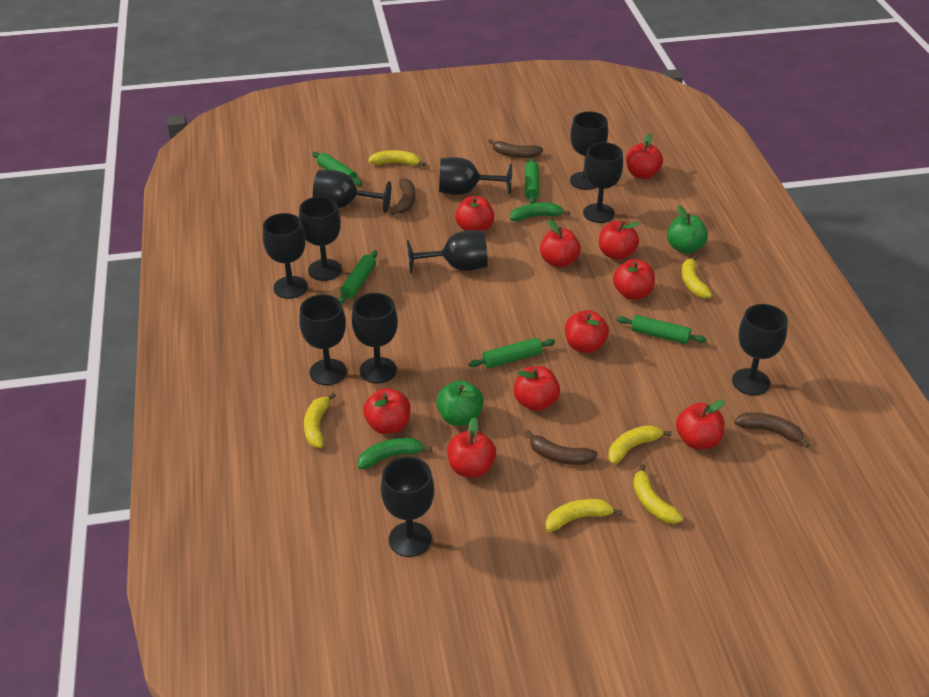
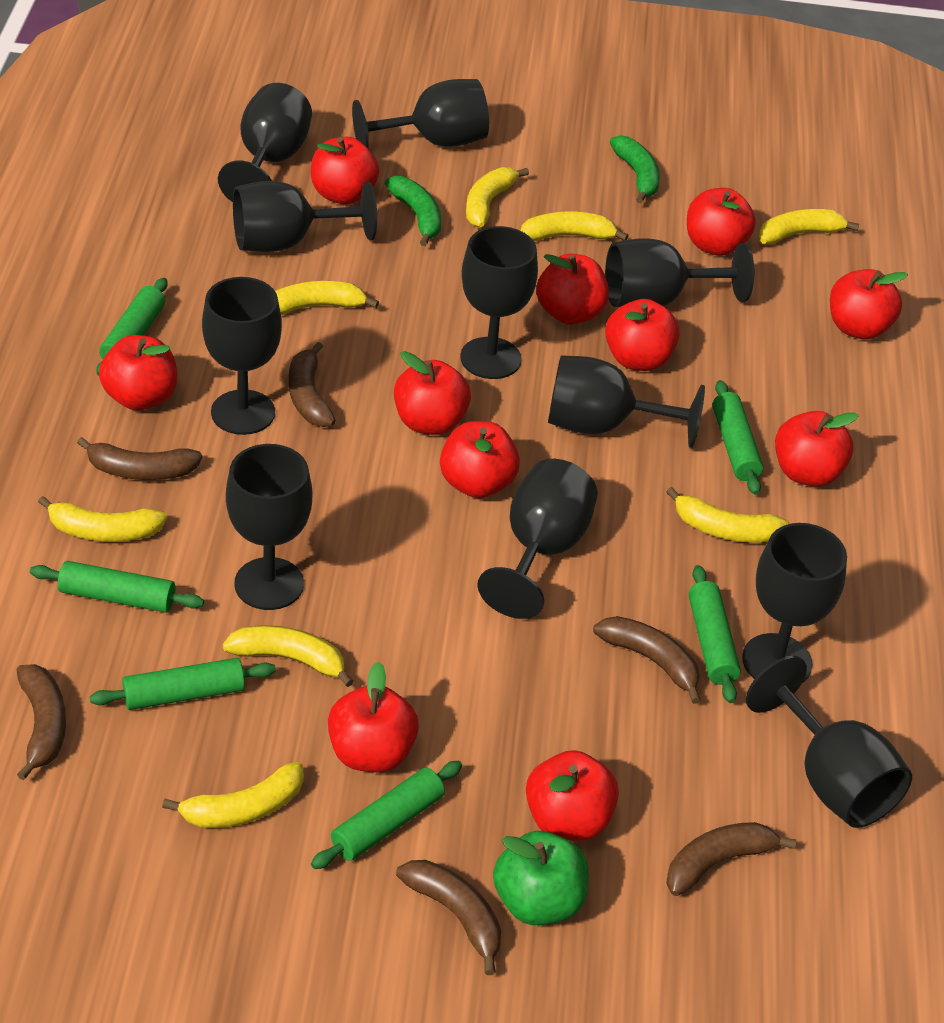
brown banana: [391,178,415,215] [488,139,543,158] [525,430,598,465] [734,412,809,448] = 4 -> [16,664,66,780] [77,437,202,480] [289,342,336,427] [396,860,501,975] [593,616,701,704] [666,822,796,896] = 6
green apple: [436,380,484,426] [667,205,708,254] = 2 -> [493,831,589,925] = 1
green rolling pin: [312,152,362,186] [339,250,377,304] [469,338,555,368] [525,158,539,204] [617,315,706,344] = 5 -> [30,561,204,613] [90,658,276,710] [97,278,167,376] [311,761,462,869] [688,565,741,703] [712,380,763,495] = 6
red apple: [363,388,411,434] [447,417,496,478] [455,196,494,231] [513,366,560,411] [540,219,581,268] [565,310,609,353] [599,221,640,260] [613,259,655,300] [626,133,663,179] [676,400,725,449] = 10 -> [99,335,177,410] [311,137,379,204] [328,662,419,772] [394,351,471,435] [440,421,520,498] [526,750,619,841] [537,254,609,325] [605,299,680,371] [687,188,756,256] [775,411,859,486] [830,269,908,339] = 11
yellow banana: [304,393,336,448] [368,150,425,167] [546,499,623,532] [608,425,672,464] [633,464,683,524] [682,255,712,299] = 6 -> [38,496,167,542] [162,762,304,828] [223,625,354,687] [275,281,379,315] [466,167,529,227] [521,212,628,241] [666,487,789,542] [759,209,859,245] = 8

